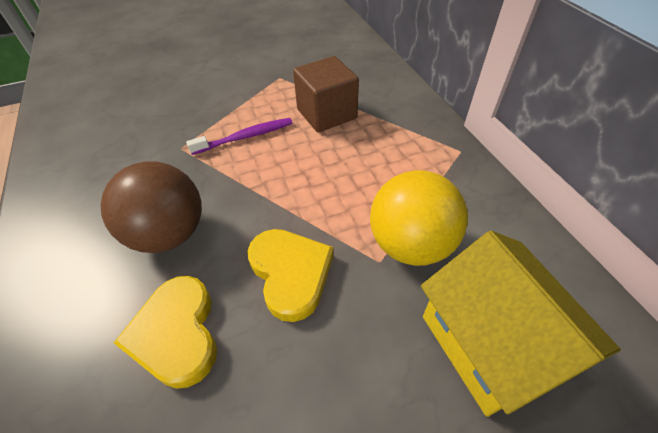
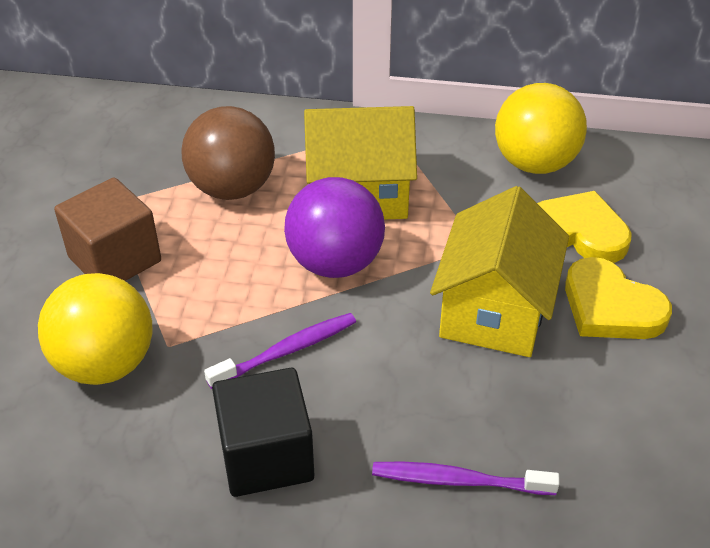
black cube: none = 0 -> [212,368,314,497] = 1
purple ball: none = 0 -> [284,177,385,278] = 1
purple toothbrush: [186,118,292,155] = 1 -> [204,313,356,389] [372,462,560,495] = 2
yellow ball: [370,170,468,266] = 1 -> [38,273,152,385] [495,83,587,174] = 2
yellow house: [421,231,621,417] = 1 -> [304,106,417,219] [430,186,569,357] = 2

